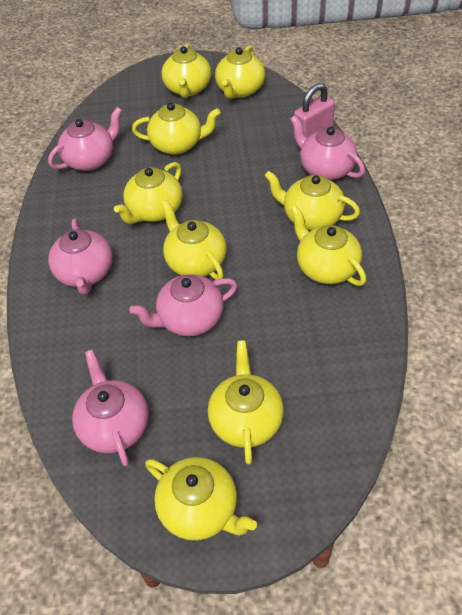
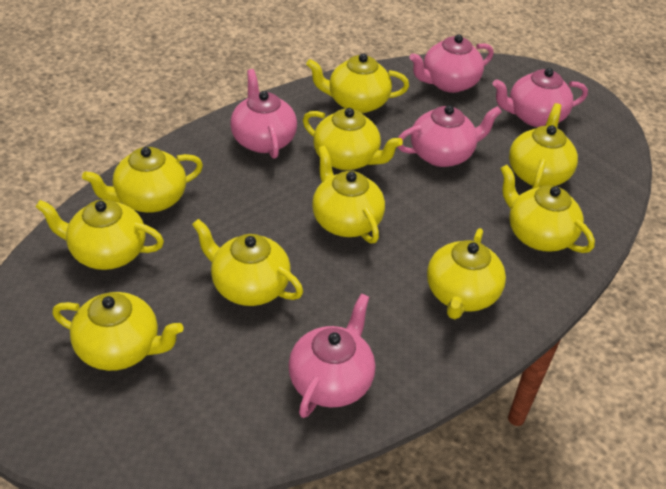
pink padlock: [293,83,335,138] = 1 -> none = 0
yellow teapot: [114,162,183,224] [132,103,221,155] [145,457,257,540] [161,44,211,98] [161,200,227,280] [208,340,284,465] [215,45,265,99] [264,171,360,230] [291,206,366,286] = 9 -> [35,199,164,270] [52,292,184,371] [82,147,203,213] [192,219,303,306] [303,108,403,170] [306,53,409,113] [312,146,385,244] [427,228,506,319] [500,165,595,253] [509,103,578,189] = 10

